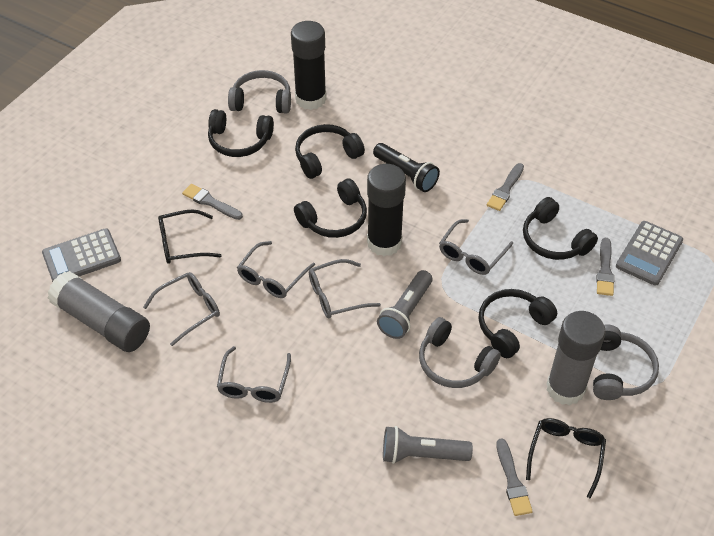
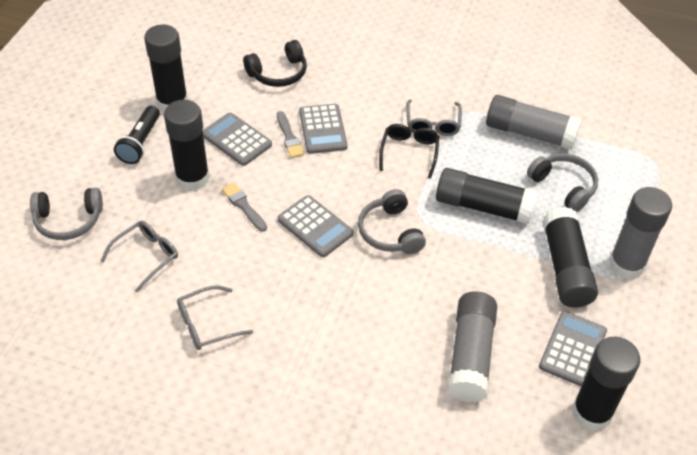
black glasses: [158,209,222,264] [526,418,606,499] = 2 -> [379,124,439,178] = 1
black glue stick: [291,21,327,110] [367,164,406,256] = 2 -> [144,25,188,112] [164,100,210,191] [436,168,537,224] [542,207,598,308] [572,337,640,431] = 5
black headphones: [208,109,274,157] [294,179,367,238] [295,124,365,179] [479,289,557,358] [523,197,598,260] = 5 -> [243,40,307,87] = 1
grey brush: [182,184,243,220] [487,163,524,211] [496,438,533,516] [596,238,614,296] = 4 -> [222,183,267,232] [277,111,304,158] = 2
grey calculator: [42,228,121,282] [616,221,683,286] = 2 -> [203,113,272,166] [278,195,353,257] [299,104,348,154] [539,311,607,386] = 4
grey flashlight: [377,270,432,339] [383,426,473,464] = 2 -> none = 0
grey glasses: [143,272,220,346] [217,346,291,403] [237,241,315,298] [309,259,381,319] [439,219,513,275] = 5 -> [101,221,178,292] [177,285,253,350] [406,99,462,136] = 3
grey glue stick: [48,271,150,352] [546,311,606,405] = 2 -> [447,291,497,403] [486,95,582,150] [609,187,672,279] = 3

